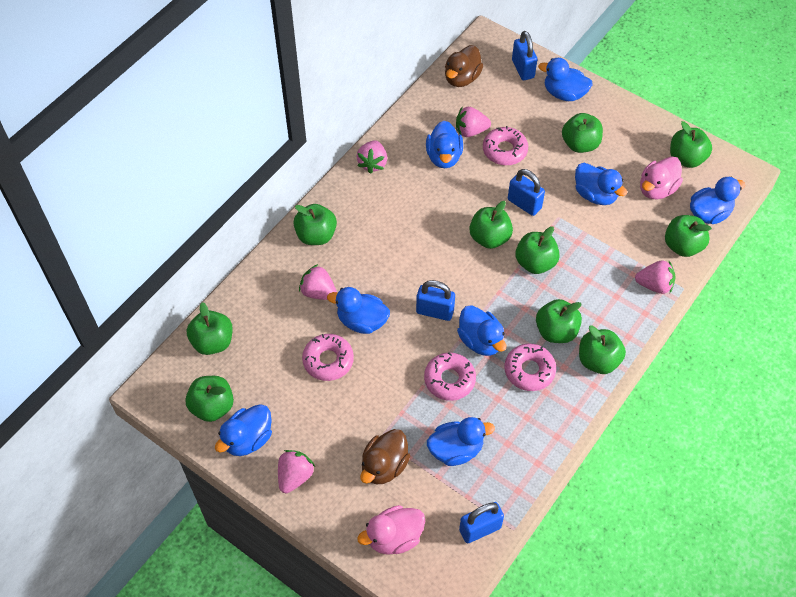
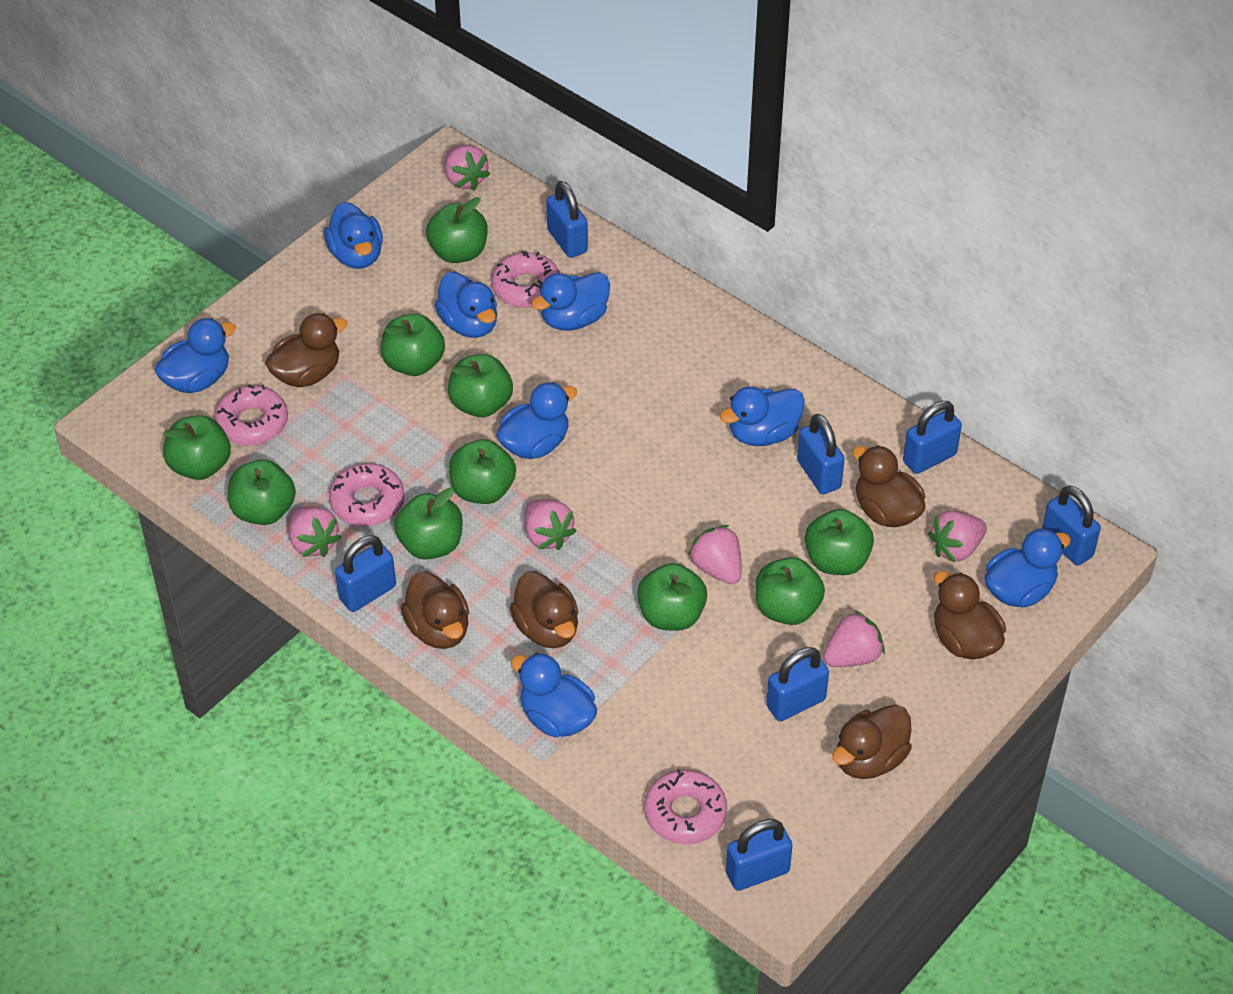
blue padlock: [416,280,455,321] [459,502,504,543] [508,169,545,216] [512,31,537,80] = 4 -> [335,535,396,612] [546,181,588,258] [726,819,793,891] [766,647,829,721] [797,414,845,494] [903,401,962,474] [1042,485,1101,565] = 7
brown duck: [360,429,410,484] [445,45,483,87] = 2 -> [265,313,348,387] [401,571,469,649] [510,571,578,648] [832,704,912,779] [853,445,926,527] [934,571,1006,659] = 6
pink duck: [357,505,425,555] [640,157,683,200] = 2 -> none = 0
pink strawberry: [278,450,315,493] [299,264,337,300] [356,140,387,174] [456,106,491,137] [635,260,675,294] = 5 -> [289,507,341,557] [445,145,490,191] [525,499,576,550] [688,525,742,584] [823,610,885,667] [928,511,987,563] = 6

